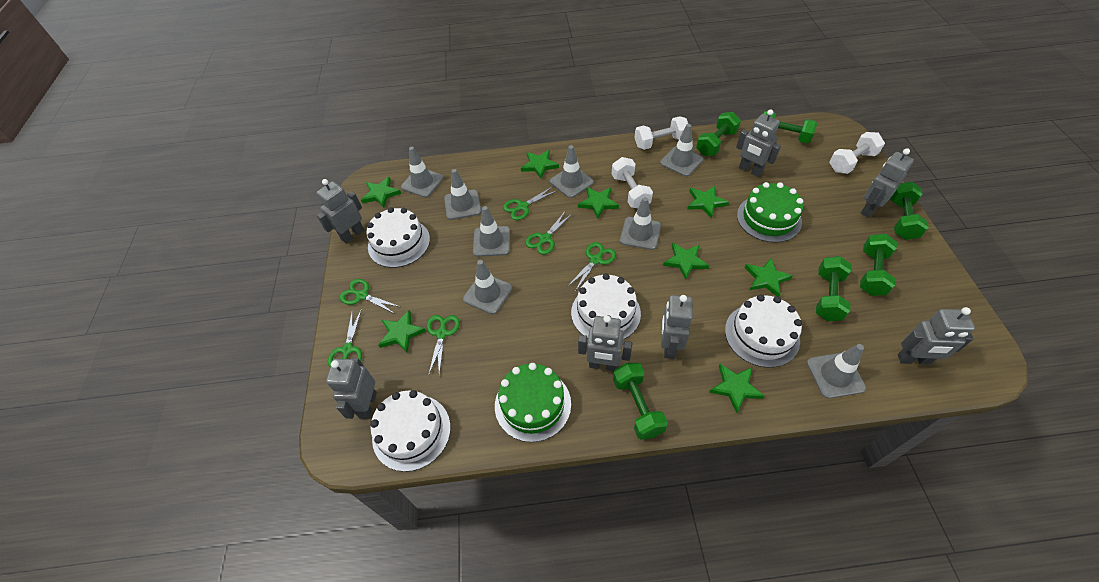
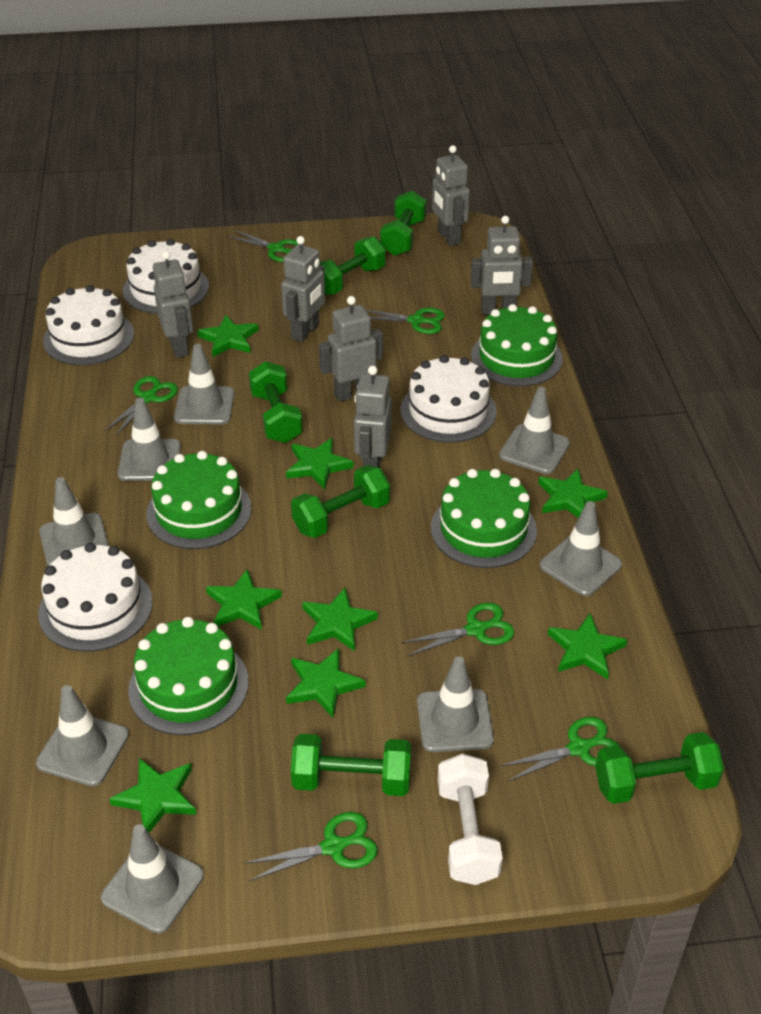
green cake: [495,363,571,442] [737,182,803,243] = 2 -> [128,617,249,735] [146,451,252,549] [431,469,537,568] [471,304,563,386] = 4
grey robot: [316,179,364,244] [326,358,377,419] [578,315,632,371] [661,295,693,359] [736,109,781,177] [861,148,914,218] [898,307,975,365] = 7 -> [153,251,193,358] [281,236,325,342] [319,296,383,402] [354,366,392,468] [432,145,470,246] [471,216,533,315] = 6
white dumbbell: [612,157,653,208] [634,116,688,150] [829,132,885,174] = 3 -> [438,753,503,885] = 1

